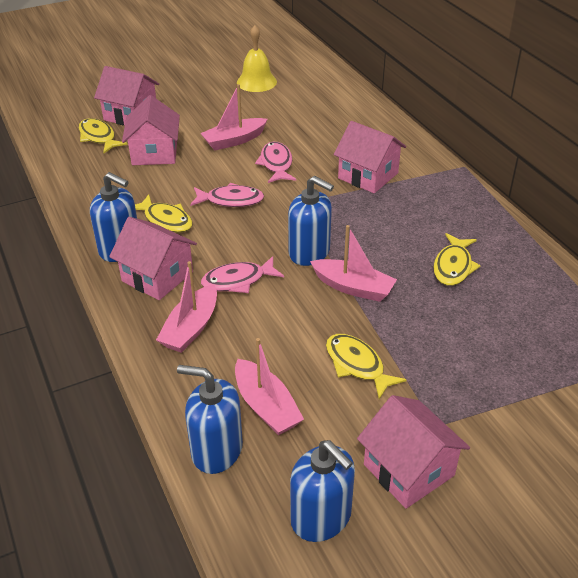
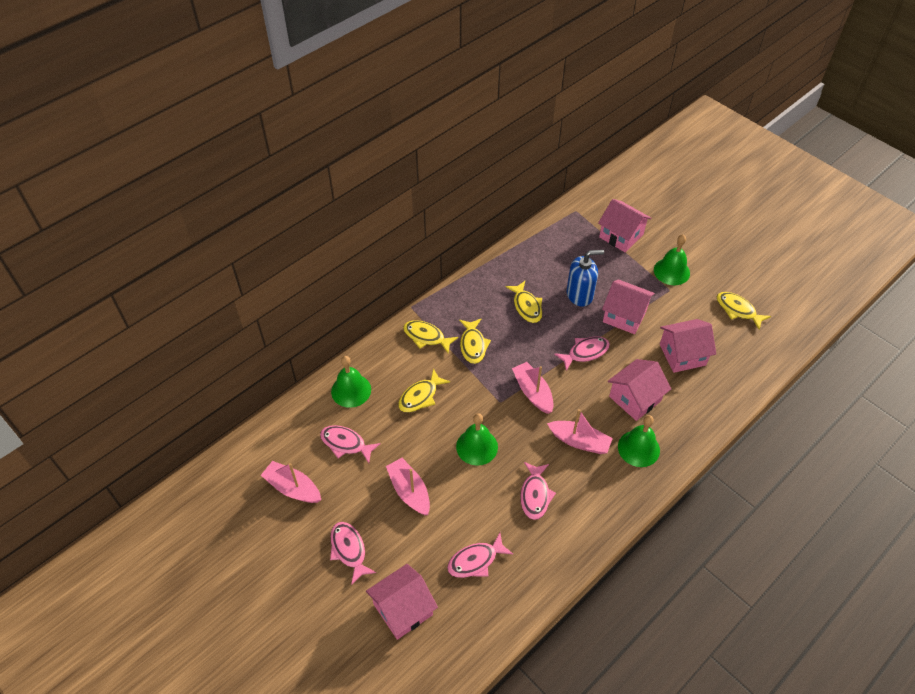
blue soap dispenser: [90,172,137,262] [177,365,243,474] [288,176,334,266] [290,440,355,542] = 4 -> [567,250,604,307] = 1
green bell: none = 0 -> [331,356,371,408] [456,413,498,466] [618,415,660,467] [654,235,690,285] = 4
pink fish: [190,183,264,207] [201,256,284,293] [255,142,296,183] = 3 -> [320,425,381,463] [330,522,376,585] [447,533,513,578] [520,462,556,520] [554,336,610,371] = 5
yellow bell: [237,25,277,92] = 1 -> none = 0
yellow fish: [79,118,128,153] [135,194,193,233] [326,334,406,399] [433,233,481,286] = 4 -> [398,368,450,412] [403,320,459,353] [459,319,491,364] [505,281,542,323] [717,292,771,330] = 5

